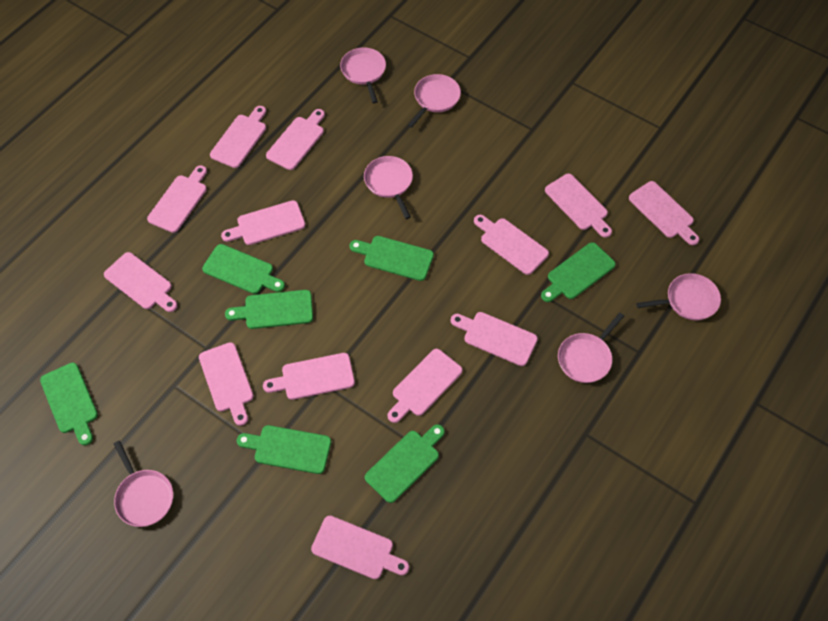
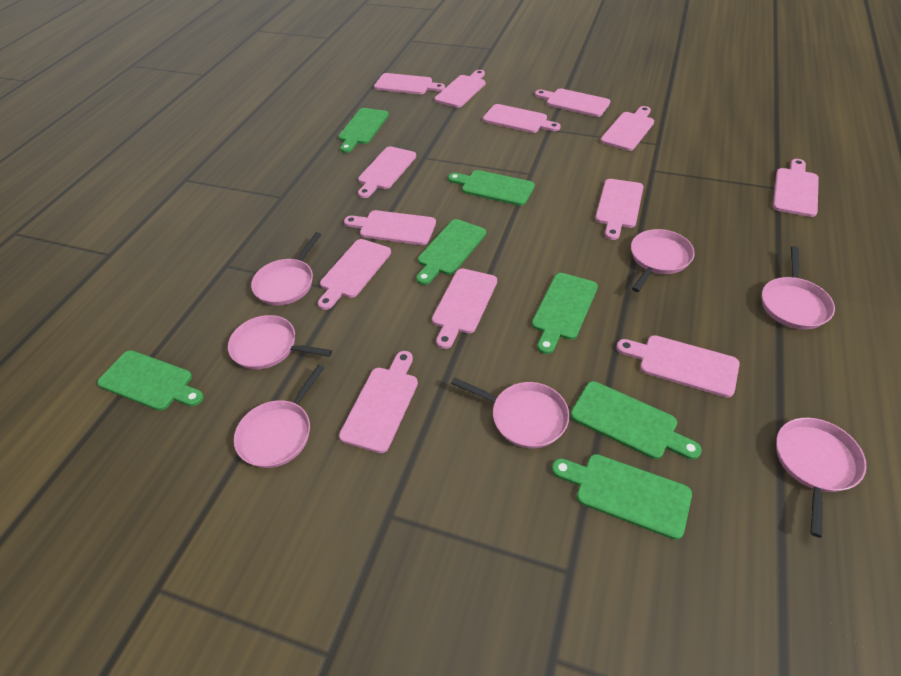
pink pan: [114,441,173,527] [340,48,386,104] [364,156,413,219] [408,74,461,128] [558,313,624,383] [636,273,721,320] = 6 -> [228,315,332,370] [234,365,324,468] [251,232,321,306] [451,377,569,448] [631,229,695,292] [762,246,835,329] [776,418,866,538] = 7

